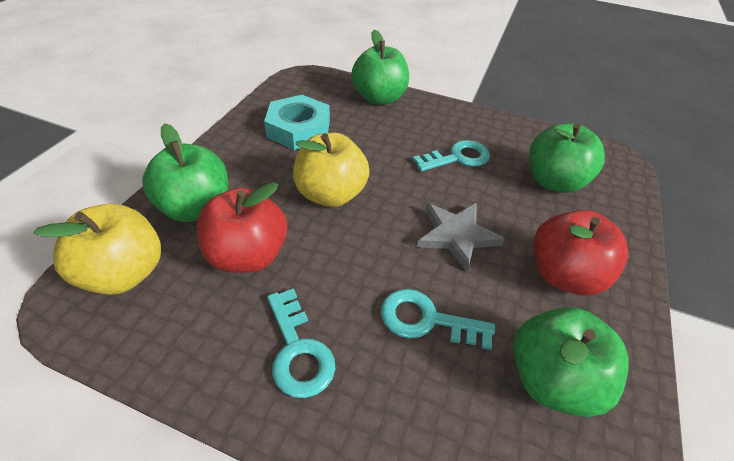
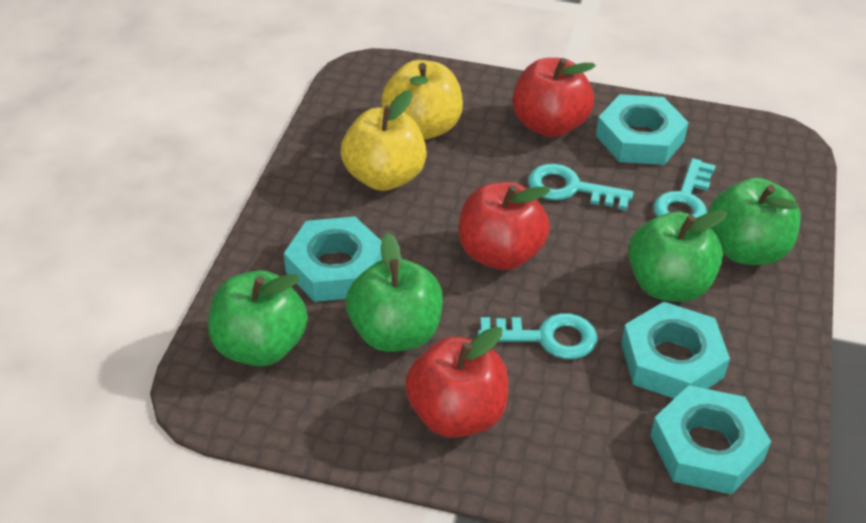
grey star: [417,203,505,272] = 1 -> none = 0
red apple: [197,182,287,273] [533,210,628,295] = 2 -> [405,326,508,438] [459,182,550,270] [513,58,596,137] = 3
turquoise nut: [264,95,330,150] = 1 -> [284,216,382,302] [596,94,689,165] [621,302,730,399] [650,385,771,494] = 4

